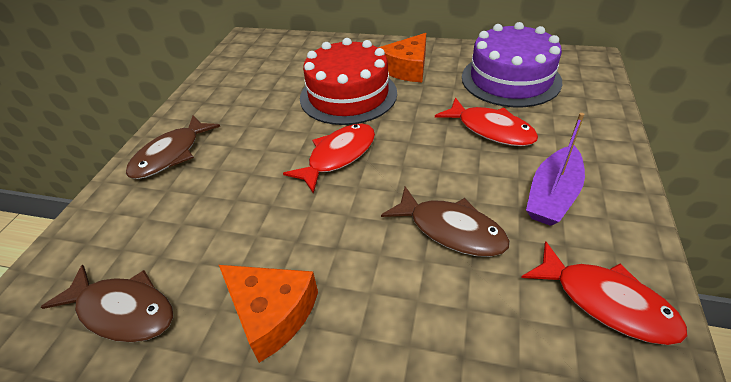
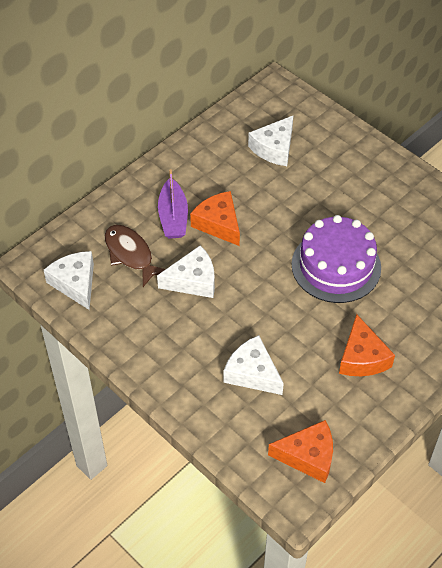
brown fish: [41,265,173,342] [126,115,220,179] [381,186,510,257] = 3 -> [105,225,166,287] = 1
orange cheese: [219,265,318,363] [378,33,426,82] = 2 -> [190,191,240,246] [268,420,333,483] [339,314,395,376] = 3
red cake: [300,38,397,125] = 1 -> none = 0
red fish: [283,123,375,193] [435,97,538,146] [521,241,688,345] = 3 -> none = 0
white cheese: none = 0 -> [44,251,94,310] [157,245,215,298] [223,335,284,395] [248,116,293,166] = 4

